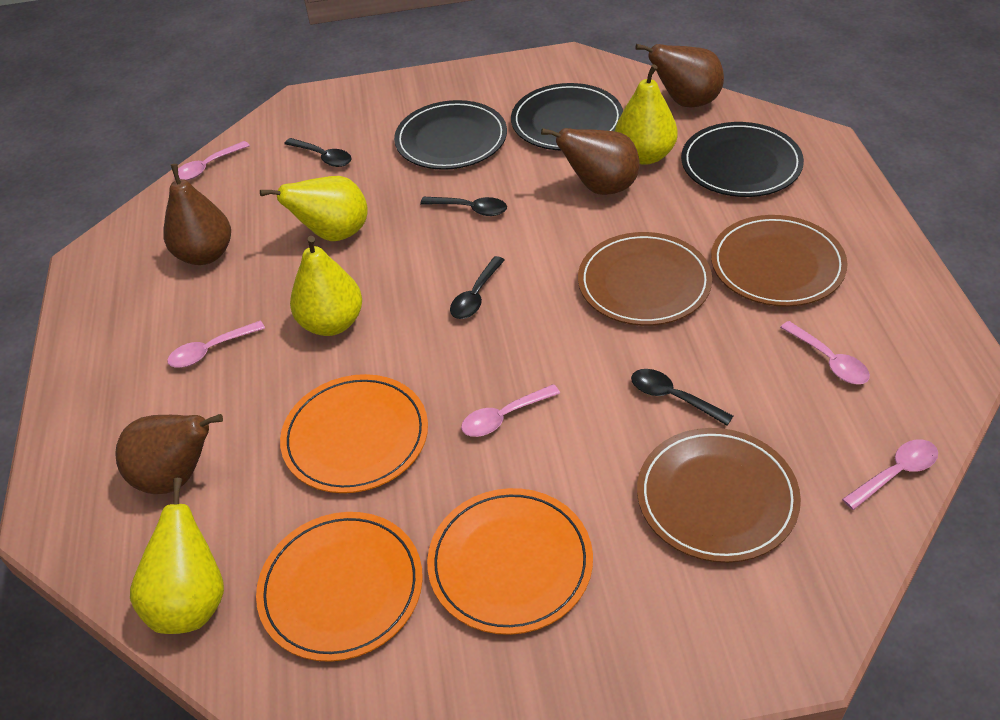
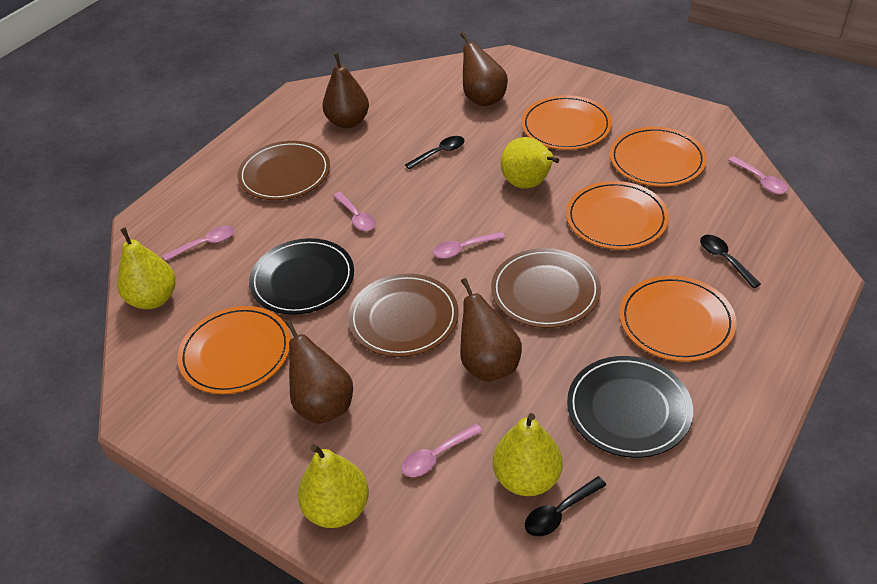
black plate: [394,100,507,170] [511,83,623,150] [681,122,804,197] = 3 -> [249,238,354,315] [567,356,693,458] = 2
black spoon: [284,138,351,167] [420,197,507,216] [450,256,505,319] [631,369,733,426] = 4 -> [405,136,464,170] [525,476,606,537] [700,235,761,288] = 3
orange plate: [256,512,423,662] [280,374,428,493] [427,488,593,635] = 3 -> [177,306,291,394] [521,95,612,150] [566,181,669,250] [610,127,707,187] [619,275,736,362] = 5

